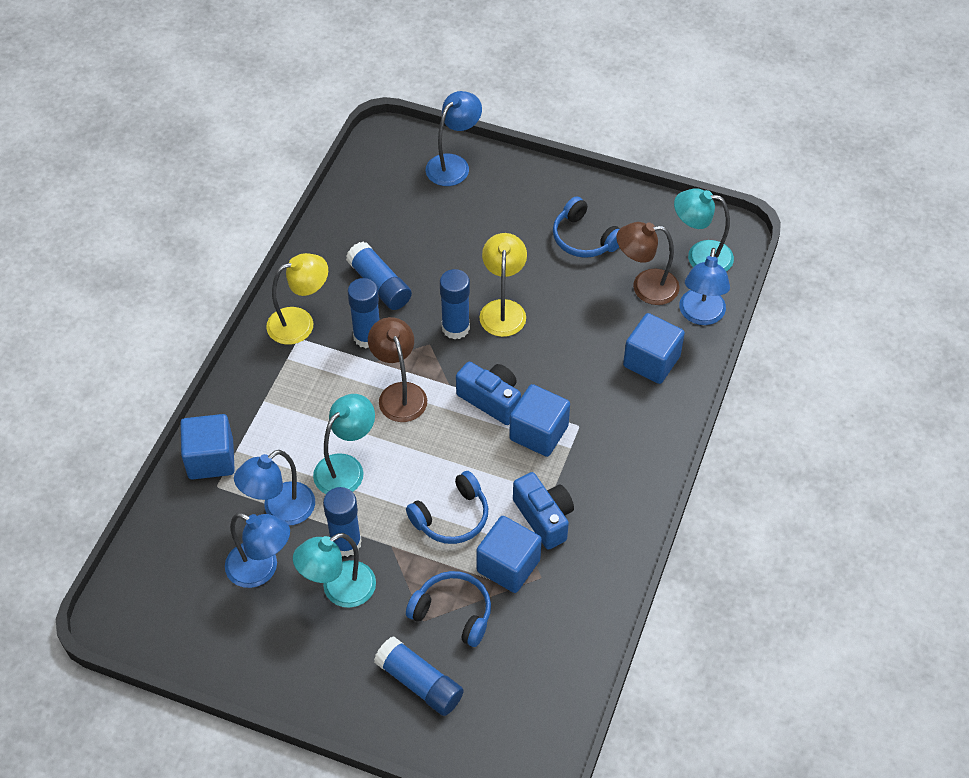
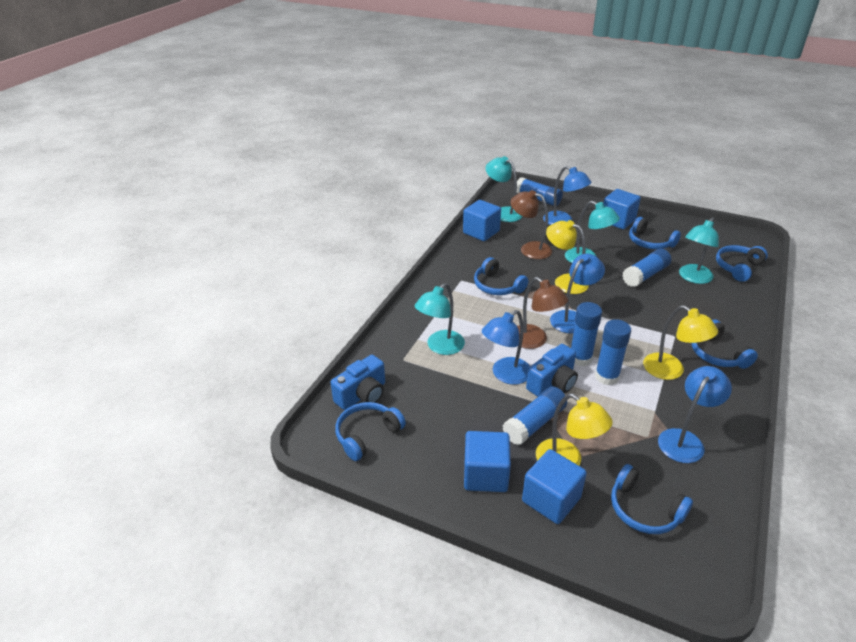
blue headphones: [406,471,488,544] [406,571,491,647] [553,196,619,258] = 3 -> [335,402,406,461] [474,257,528,295] [611,464,693,534] [629,217,681,249] [692,319,758,369] [716,245,768,282] = 6
turquoise lamp: [293,533,376,608] [313,394,375,494] [674,188,734,271] = 3 -> [415,283,465,355] [486,156,522,222] [565,201,620,263] [679,217,719,284] = 4
yellow lamp: [266,253,328,345] [479,233,527,337] = 2 -> [536,394,613,465] [546,220,589,294] [643,305,718,380] = 3

